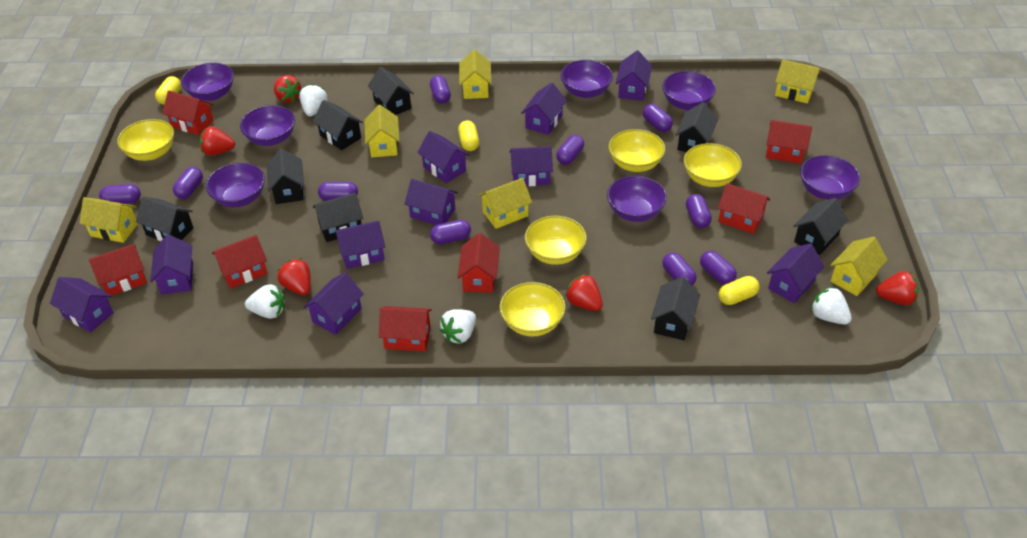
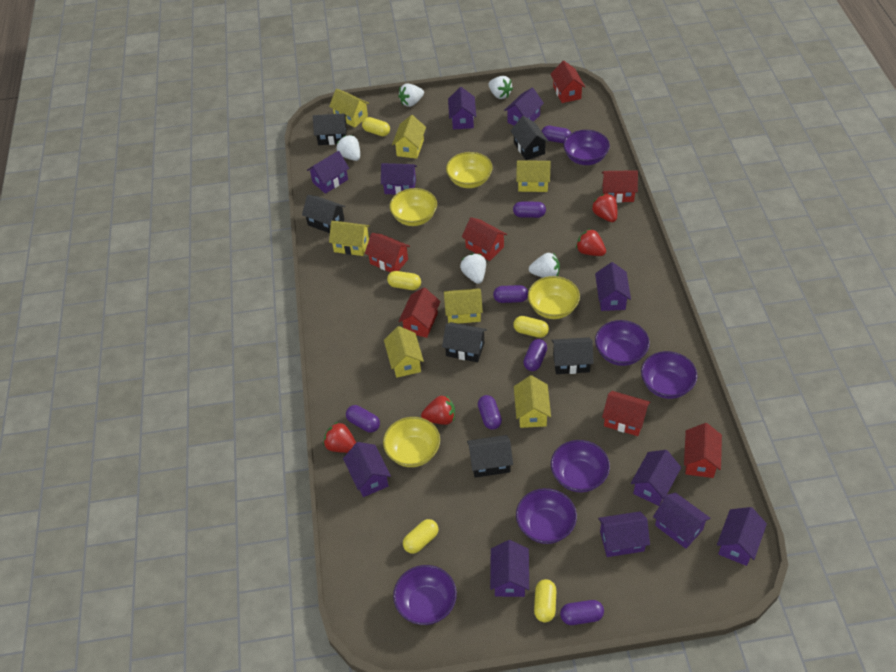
black house: [136,196,194,241] [267,149,304,204] [313,100,363,150] [313,193,364,242] [368,67,414,115] [651,277,700,340] [675,102,718,152] [794,198,848,255] = 8 -> [302,195,346,233] [313,113,347,145] [442,322,487,362] [467,435,513,478] [510,116,549,160] [551,337,594,374] = 6
purple bowl: [181,63,234,101] [206,163,265,207] [240,105,295,146] [561,60,613,98] [607,176,667,222] [662,71,716,110] [800,155,860,200] = 7 -> [393,565,457,625] [516,488,577,544] [551,440,610,492] [563,130,610,165] [595,320,650,366] [641,351,697,399] = 6
purple capsule: [99,184,141,204] [173,167,203,199] [318,182,358,201] [430,75,451,104] [430,220,471,244] [556,135,584,165] [643,104,673,132] [662,252,697,285] [686,194,712,228] [700,251,737,285] = 10 -> [346,405,380,432] [478,395,502,430] [493,285,528,303] [513,202,546,218] [523,339,547,371] [542,126,571,143] [560,600,604,625] = 7
purple house: [50,277,114,333] [150,234,193,295] [304,272,364,335] [335,220,385,269] [405,179,458,225] [417,131,469,184] [510,146,553,186] [521,83,567,135] [616,51,652,101] [767,243,825,303] = 10 -> [307,151,349,194] [343,442,391,497] [381,163,417,195] [448,87,476,130] [490,540,529,597] [504,87,544,126] [595,262,631,311] [598,511,650,557] [631,450,681,506] [653,492,711,549] [717,507,767,566] = 11
red strawberry: [199,126,235,156] [274,75,301,103] [277,258,311,295] [565,274,603,311] [876,271,919,305] = 5 -> [323,422,356,453] [421,395,455,425] [576,229,606,256] [592,194,617,222] = 4
white strawberry: [245,284,285,319] [299,84,328,116] [439,309,476,343] [811,287,852,324] = 4 -> [337,135,360,161] [398,84,424,107] [460,254,486,284] [488,76,513,99] [529,253,560,278] = 5
yellow bowl: [117,119,174,161] [499,282,566,336] [525,216,587,265] [609,129,665,172] [684,143,742,187] = 5 -> [383,417,440,467] [390,188,437,226] [446,152,493,188] [528,276,580,319] = 4
yellow capsule: [155,76,181,105] [458,121,479,151] [719,276,760,305] = 3 -> [362,117,390,136] [387,271,421,290] [403,519,438,554] [513,316,549,338] [534,579,556,622] = 5
yellow house: [79,197,138,243] [365,105,399,158] [459,49,492,99] [478,178,532,229] [775,59,820,104] [830,237,888,296] = 6 -> [329,89,369,128] [329,221,370,256] [384,326,424,378] [392,115,426,159] [444,288,483,324] [514,375,551,428] [516,160,551,192] = 7

